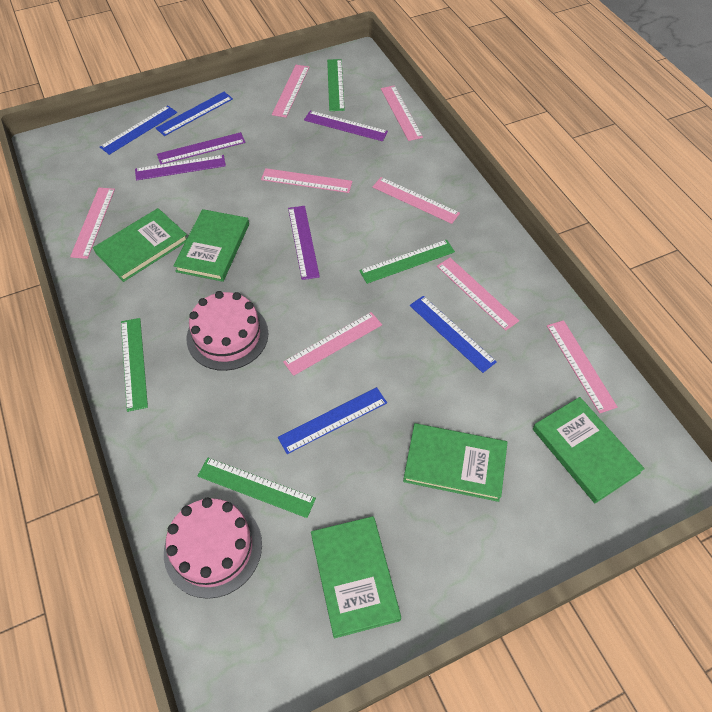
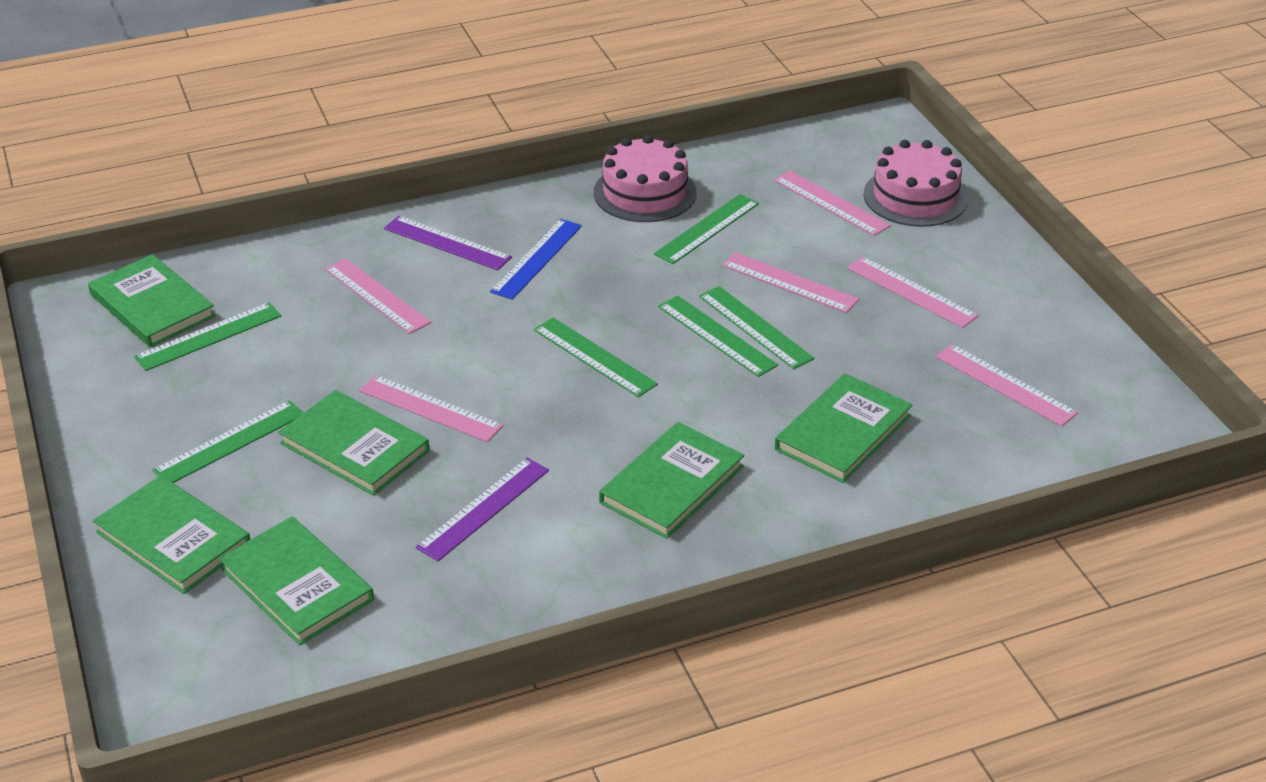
blue ruler: [100,105,177,155] [156,92,233,136] [278,387,387,454] [410,296,497,373] = 4 -> [490,219,582,300] = 1
green book: [93,208,187,282] [174,209,249,282] [311,516,401,638] [403,423,508,502] [533,397,645,503] = 5 -> [88,254,216,347] [93,475,250,594] [219,517,374,645] [278,390,430,496] [599,422,744,539] [775,373,913,483] = 6
green ruler: [121,318,148,412] [198,457,316,518] [327,59,345,111] [359,240,455,284] = 4 -> [134,302,281,371] [153,400,304,483] [534,318,658,397] [654,194,759,264] [658,296,778,377] [699,286,814,369] = 6
pink ruler: [70,188,115,259] [261,168,352,193] [272,65,309,118] [283,312,382,376] [372,177,460,224] [381,85,423,141] [437,258,519,331] [547,320,617,414] = 8 -> [325,258,431,334] [359,375,503,442] [722,252,859,313] [774,171,891,236] [847,256,979,328] [936,344,1078,427] = 6
purple ruler: [135,155,226,181] [157,132,245,165] [288,206,320,280] [304,111,388,141] = 4 -> [384,216,512,270] [416,458,549,561] = 2

